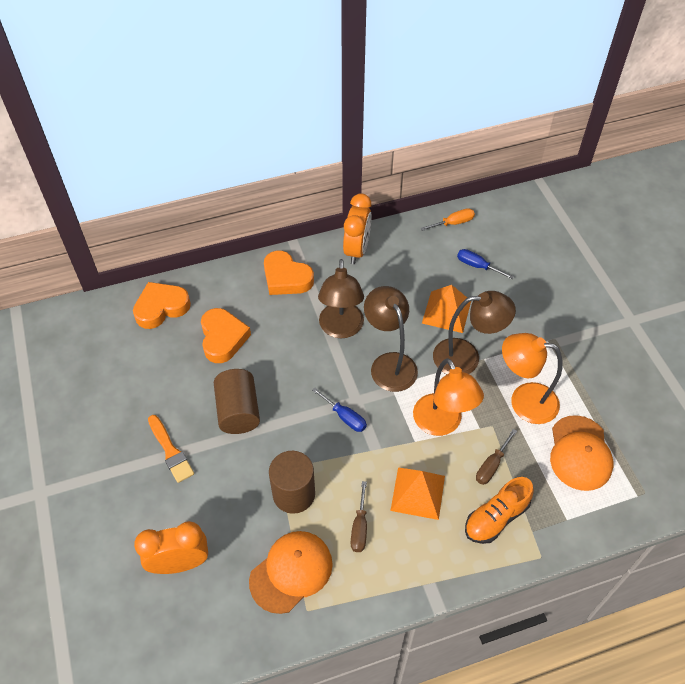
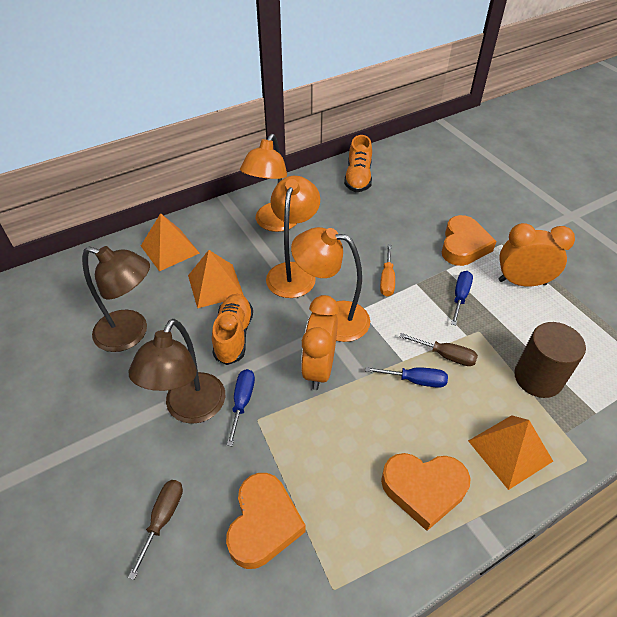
blue screwdriver: [312,388,367,432] [457,249,514,279] = 2 -> [227,369,255,446] [365,367,448,388] [451,271,473,326] = 3
brown cylinder: [214,369,260,434] [269,451,315,514] = 2 -> [514,322,586,398] = 1
brown lamp: [318,259,364,338] [364,286,418,392] [433,291,516,374] = 3 -> [82,246,150,352] [129,319,225,424] = 2
orange brush: [148,415,194,483] = 1 -> none = 0
orange cap: [249,531,333,614] [550,415,613,491] = 2 -> none = 0
orange lamp: [413,358,484,436] [502,333,563,424] = 2 -> [240,134,296,232] [266,176,320,298] [291,227,370,342] = 3
orange pyramid: [390,467,445,520] [422,285,471,333] = 2 -> [141,213,199,271] [188,250,244,308] [468,415,553,490] = 3
orange shoe: [465,477,534,544] = 1 -> [212,294,253,365] [344,135,372,192] = 2

